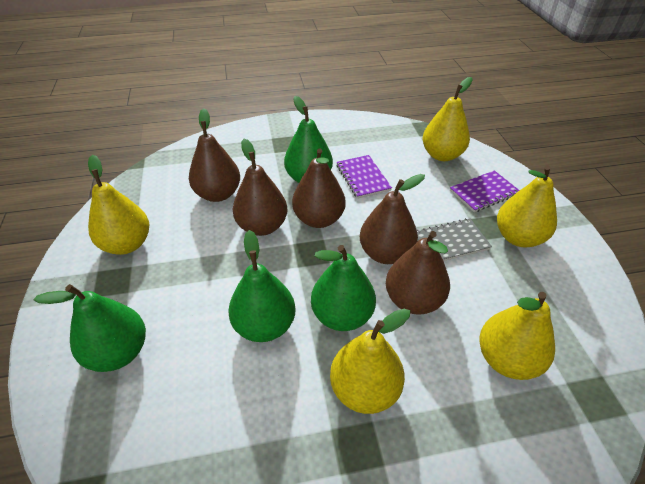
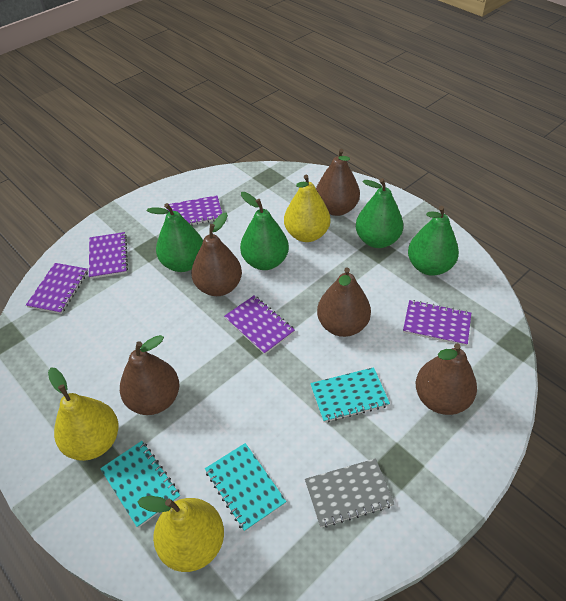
purple notebook: [336,155,392,199] [450,170,520,212] = 2 -> [26,263,88,314] [89,232,128,279] [167,195,222,225] [224,295,295,355] [403,300,471,346] = 5
turquoise notebook: none = 0 -> [100,441,180,528] [205,443,287,532] [310,367,390,422] = 3
yellow pear: [88,155,149,255] [330,309,410,414] [423,77,473,161] [479,292,555,380] [497,165,557,247] = 5 -> [48,367,119,461] [137,496,224,572] [284,174,330,242] = 3

